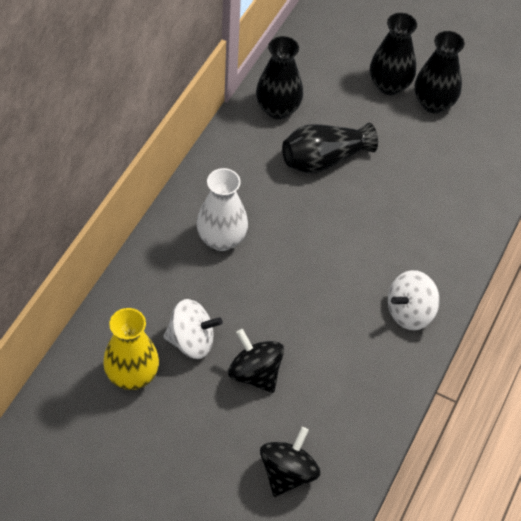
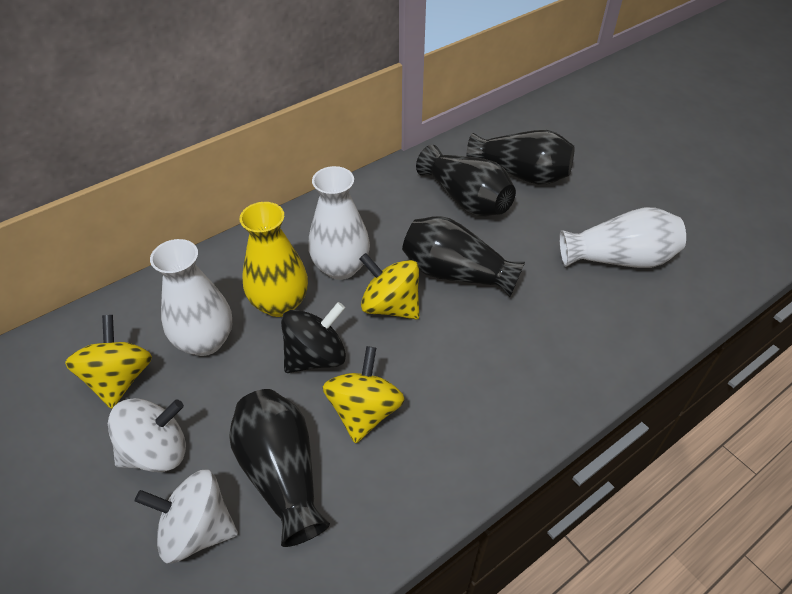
black spinning top: [228,329,284,393] [260,427,320,497] = 2 -> [281,302,346,373] = 1
white vase: [197,168,248,251] = 1 -> [150,239,232,356] [308,166,370,280] [559,207,686,268] = 3
yellow spinning top: none = 0 -> [65,315,152,409] [323,346,405,444] [359,253,419,319] = 3

